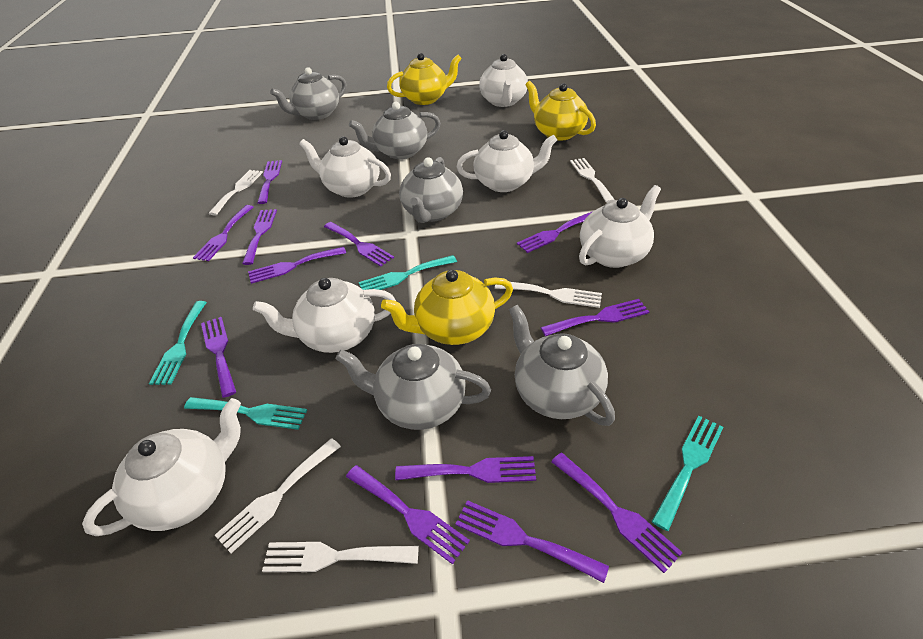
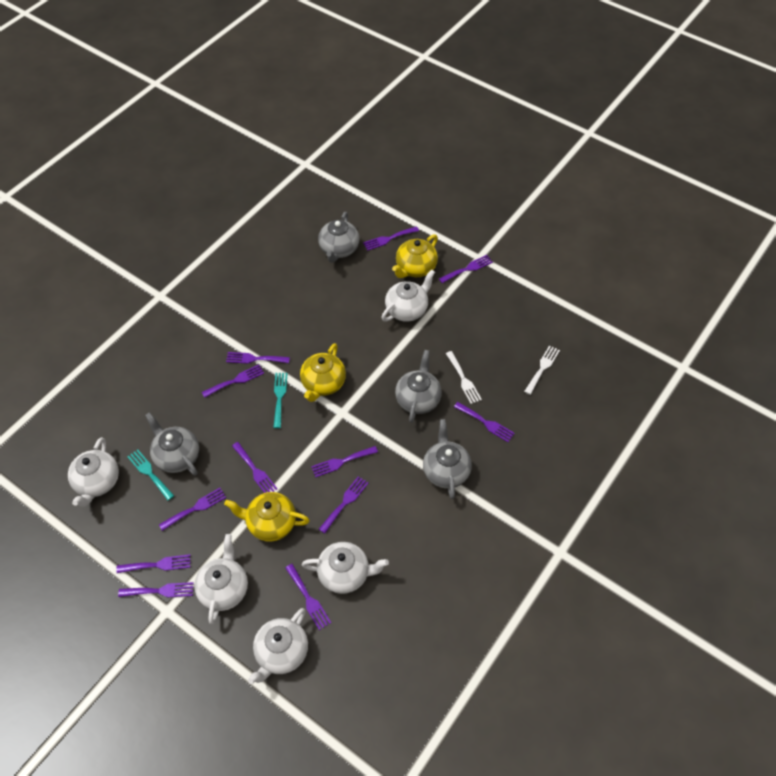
grey teapot: [270,67,346,120] [336,344,491,430] [349,102,440,159] [399,157,463,223] [509,305,615,426] = 5 -> [145,412,199,475] [318,212,360,263] [395,350,442,423] [423,419,472,499] = 4
turquoise fork: [149,301,207,385] [184,397,307,430] [359,255,457,290] [652,416,723,531] = 4 -> [127,449,174,501] [273,373,288,428] = 2
white fork: [208,170,263,215] [215,438,341,553] [262,542,419,572] [495,282,602,308] [570,158,615,203] = 5 -> [446,351,482,404] [524,345,560,395] = 2
white teapot: [82,398,241,536] [253,278,396,353] [299,136,391,198] [457,130,557,192] [479,54,528,107] [579,185,661,268] = 6 -> [68,437,119,507] [194,534,248,624] [248,608,308,684] [302,542,389,594] [381,269,435,322] = 5

